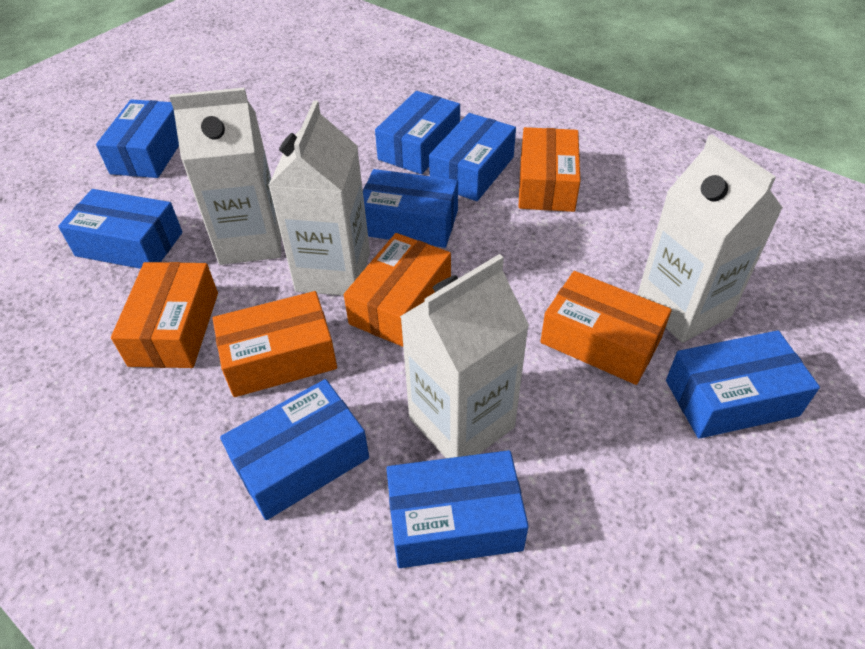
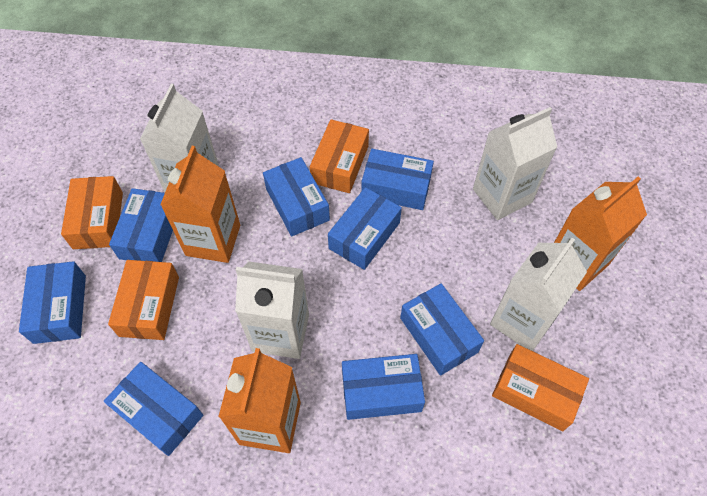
orange box: [111,262,218,368] [213,291,337,397] [344,233,451,347] [518,127,580,212] [540,271,672,385] = 5 -> [61,176,123,249] [108,260,179,340] [310,119,369,193] [492,344,589,431] = 4
orange carton: none = 0 -> [160,146,240,263] [218,348,301,453] [554,177,647,291] = 3

